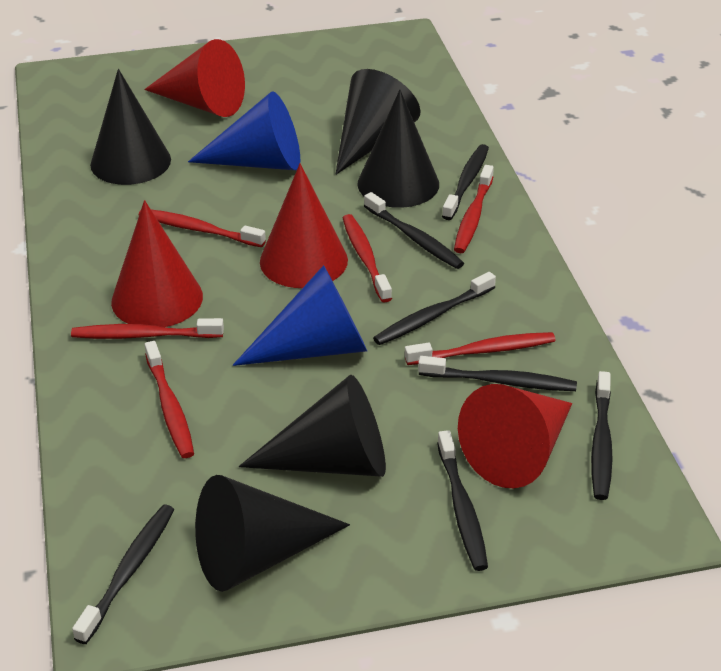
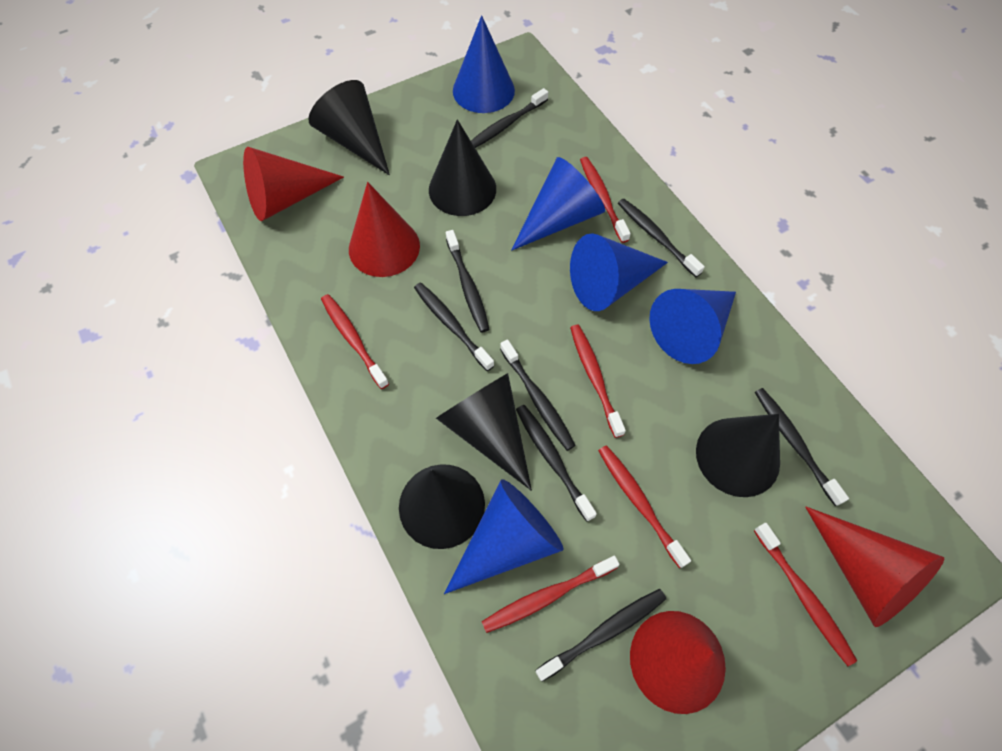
black toothbrush: [72,505,174,644] [364,192,464,269] [373,272,496,345] [418,356,577,391] [437,430,488,571] [442,144,489,220] [591,371,613,500] = 7 -> [414,282,495,371] [446,230,489,333] [471,88,548,148] [500,340,576,451] [516,405,597,522] [535,589,666,682] [618,199,705,277] [755,388,849,506] = 8
blue cone: [188,91,300,170] [233,265,367,366] = 2 -> [444,479,564,594] [453,15,515,113] [511,157,605,251] [570,233,668,311] [649,289,736,364] = 5

